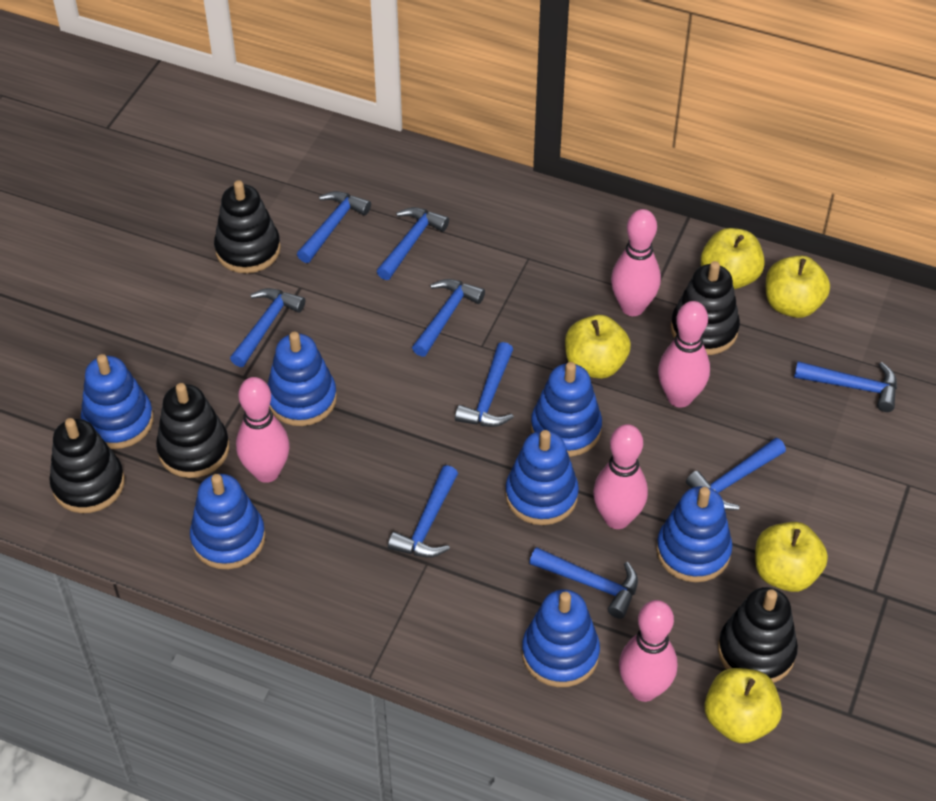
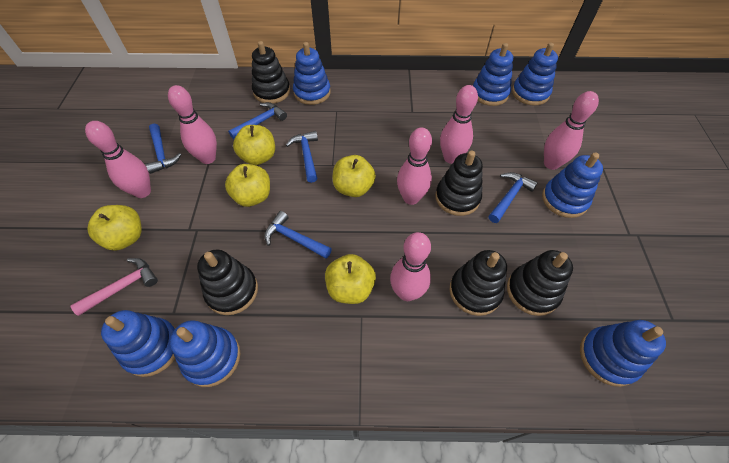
blue hammer: [230,288,305,367] [297,191,371,263] [377,207,449,280] [388,465,458,558] [412,279,485,357] [455,342,514,427] [529,547,638,619] [686,438,786,510] [794,361,897,412] = 9 -> [146,124,182,174] [228,102,287,139] [264,211,332,259] [286,131,318,183] [489,172,538,223] = 5
pink bowling pin: [236,377,290,483] [593,424,648,529] [611,209,661,316] [619,600,677,702] [658,301,710,408] = 5 -> [85,121,151,198] [168,85,217,164] [390,232,431,301] [397,128,432,205] [440,85,478,164] [544,91,599,170] = 6
pink hammer: none = 0 -> [70,258,158,316] = 1

